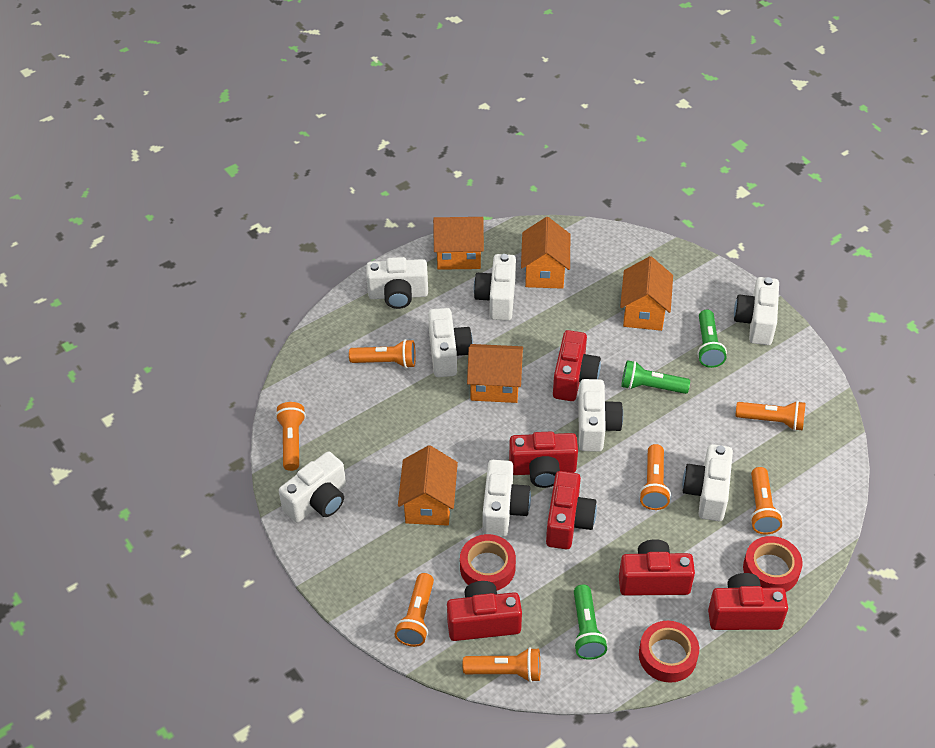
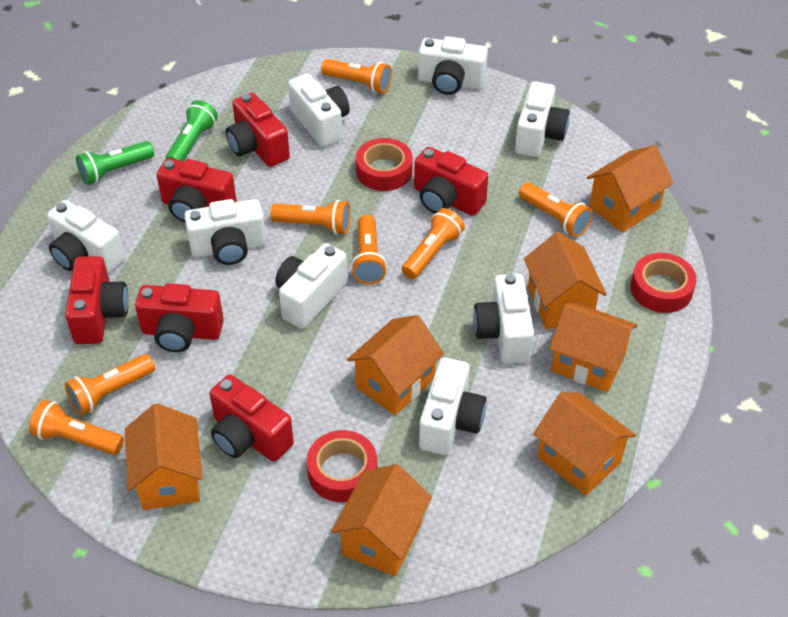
green flashlight: [573,584,607,660] [621,360,690,394] [697,309,727,368] = 3 -> [76,141,154,185] [166,100,218,161] = 2
orange house: [398,445,458,526] [433,217,484,270] [467,344,523,403] [521,217,570,289] [620,256,673,331] = 5 -> [125,403,202,510] [331,464,432,576] [347,315,444,415] [524,232,607,329] [533,392,636,496] [549,302,637,392] [587,145,673,233] = 7

